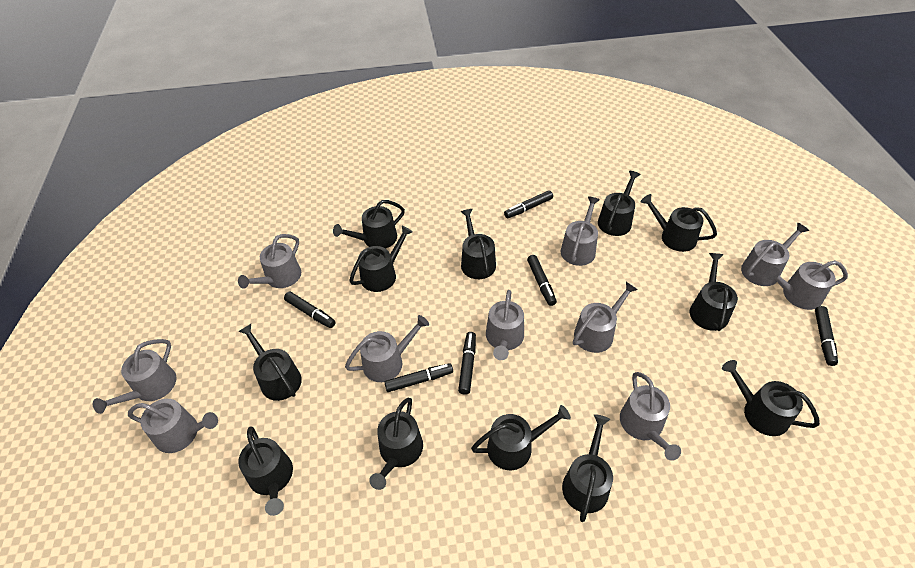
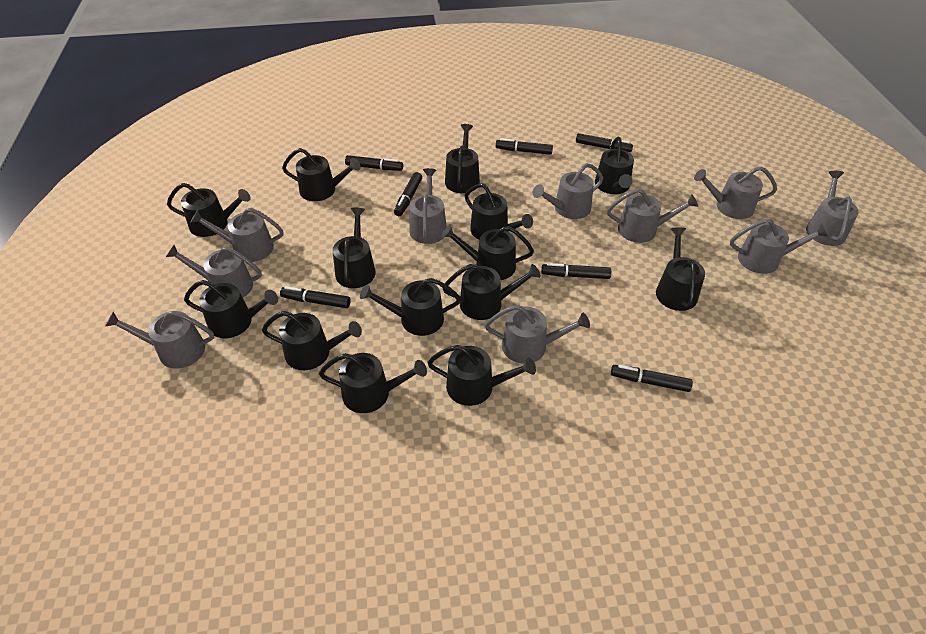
black marker: [284,292,336,328] [384,363,453,392] [458,332,476,395] [504,190,553,218] [527,255,557,306] [815,306,838,366] = 6 -> [280,286,351,308] [345,155,403,171] [394,172,422,216] [496,138,553,155] [541,263,611,279] [576,133,633,152] [611,365,693,392] = 7
black watering can: [238,324,302,401] [238,426,293,516] [333,200,405,249] [349,226,413,292] [369,398,423,490] [460,209,496,279] [471,405,571,470] [562,414,613,522] [598,171,641,236] [641,194,717,252] [690,253,738,331] [722,360,820,436] = 12 -> [167,183,251,237] [184,280,278,338] [262,311,362,370] [282,148,361,201] [319,353,427,413] [333,208,376,288] [360,278,461,336] [427,345,536,406] [442,225,534,280] [443,264,540,320] [445,124,480,193] [464,183,533,239] [595,137,634,194] [656,227,705,311] = 14

